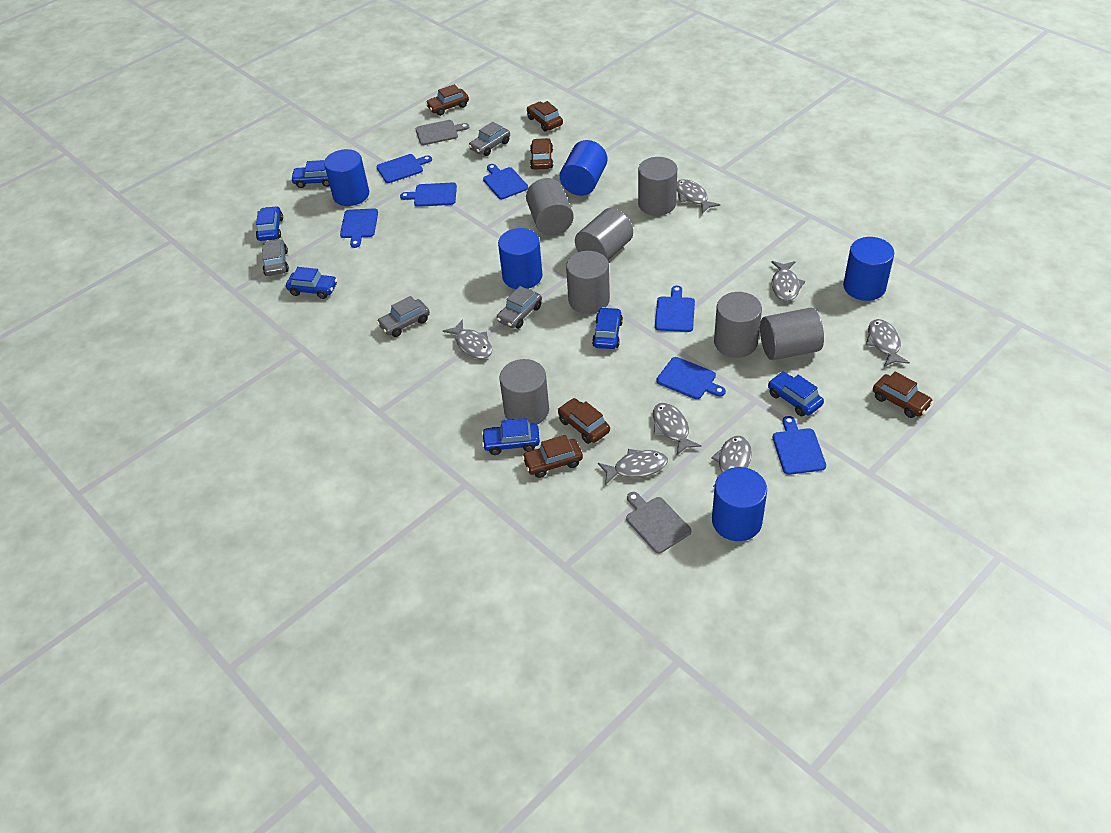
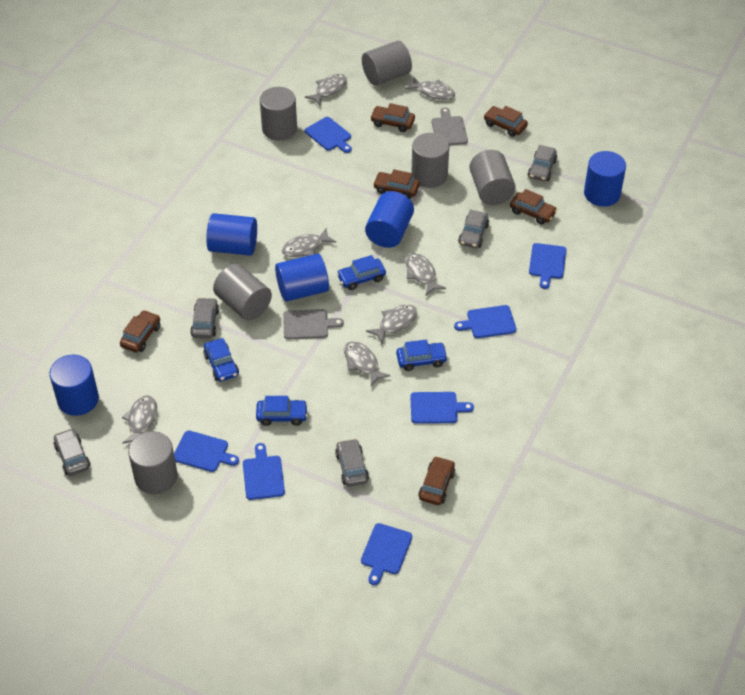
blue car: [256,206,283,241] [286,267,337,299] [291,160,330,188] [482,418,540,455] [592,307,623,349] [768,372,824,416] = 6 -> [203,338,239,382] [256,396,308,426] [336,255,386,290] [396,340,448,371] = 4
grey car: [262,239,289,276] [377,296,430,337] [469,122,510,156] [497,286,542,329] = 4 -> [53,428,90,476] [190,297,219,338] [335,438,369,487] [458,210,489,248] [528,145,557,182] = 5
grey cylinder: [499,359,549,424] [526,178,574,235] [566,251,610,314] [575,208,633,260] [638,157,677,216] [714,292,762,358] [760,308,824,360] = 7 -> [128,431,178,494] [213,264,272,320] [260,87,297,141] [362,41,412,86] [411,133,449,188] [469,150,515,205] = 6

